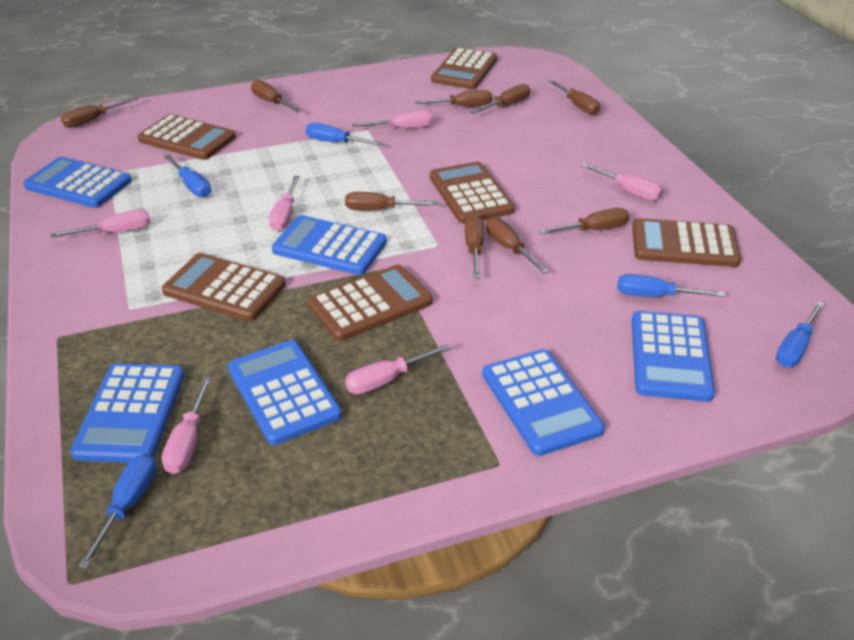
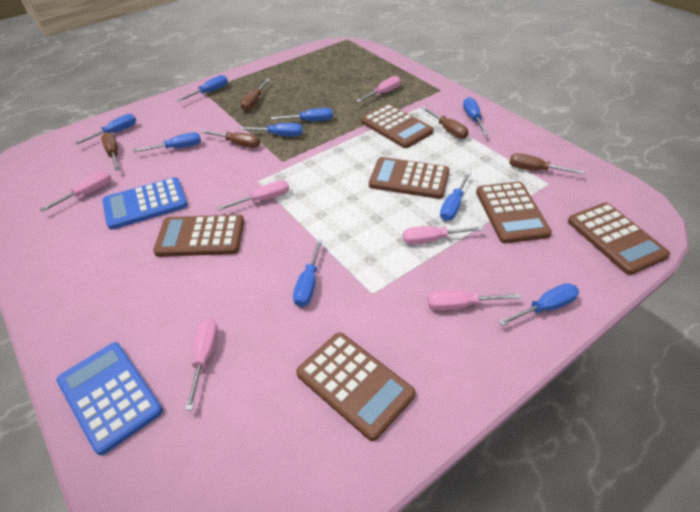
blue calculator: [23,157,132,208] [70,363,185,463] [228,340,342,445] [272,215,387,275] [482,349,605,456] [632,311,715,402] = 6 -> [56,342,163,455] [102,177,188,230] = 2
blue screwdriver: [78,453,156,569] [164,154,211,197] [306,123,383,146] [617,274,725,297] [776,301,825,367] = 5 -> [75,114,136,145] [134,132,201,152] [177,75,228,101] [239,123,303,136] [271,108,333,121] [293,239,323,307] [440,172,471,221] [463,97,488,135] [498,283,579,326] = 9
brown screwdriver: [61,97,138,128] [251,80,301,113] [345,192,437,210] [415,90,492,106] [465,215,484,278] [470,84,531,114] [486,217,549,274] [539,208,629,234] [548,79,600,115] = 9 -> [101,132,120,171] [201,130,260,148] [240,79,270,111] [422,107,469,139] [509,153,584,174] = 5

